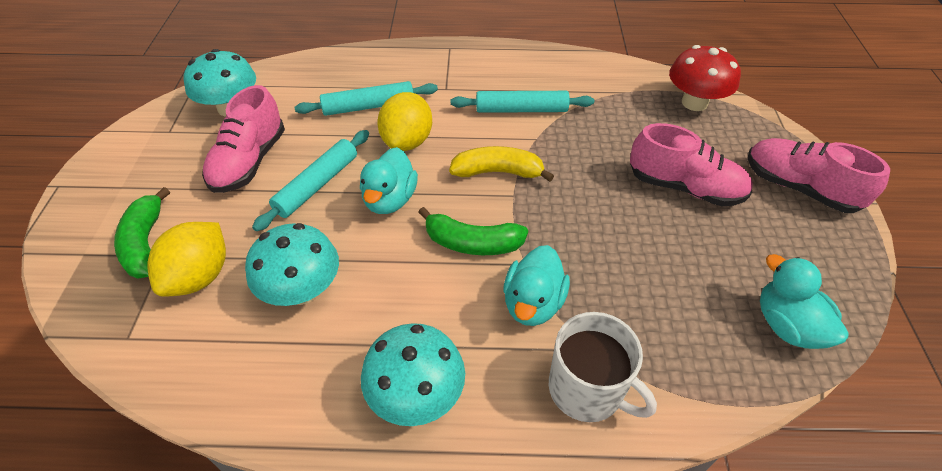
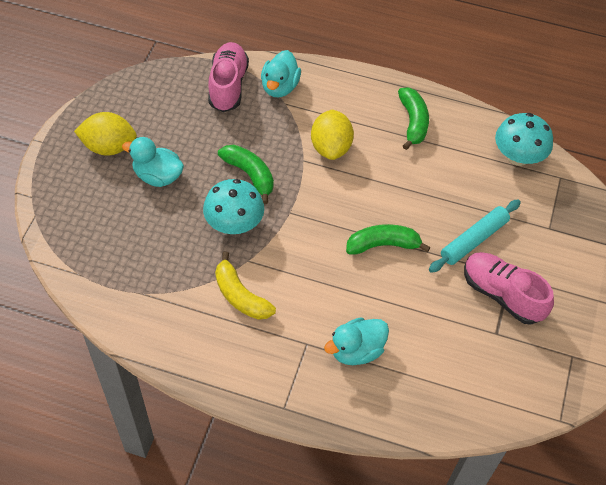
green banana: [114,187,170,279] [418,207,528,255] = 2 -> [218,145,274,204] [346,224,431,255] [398,88,429,150] = 3
pink shoe: [202,85,285,193] [630,123,753,206] [748,138,890,213] = 3 -> [208,42,249,112] [464,252,554,325] = 2
red mushroom: [669,45,741,111] = 1 -> none = 0
turquoise mushroom: [183,49,256,116] [245,223,339,306] [361,323,465,426] = 3 -> [203,179,264,234] [495,113,553,166] = 2
turquoise rolling pin: [252,130,369,231] [295,81,438,116] [451,91,594,113] = 3 -> [429,200,521,273] = 1
white mug: [549,312,657,422] = 1 -> none = 0

